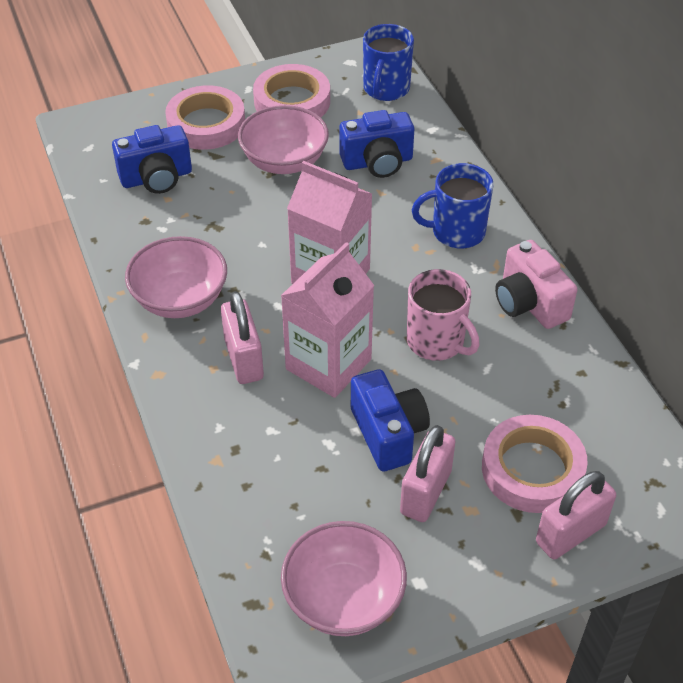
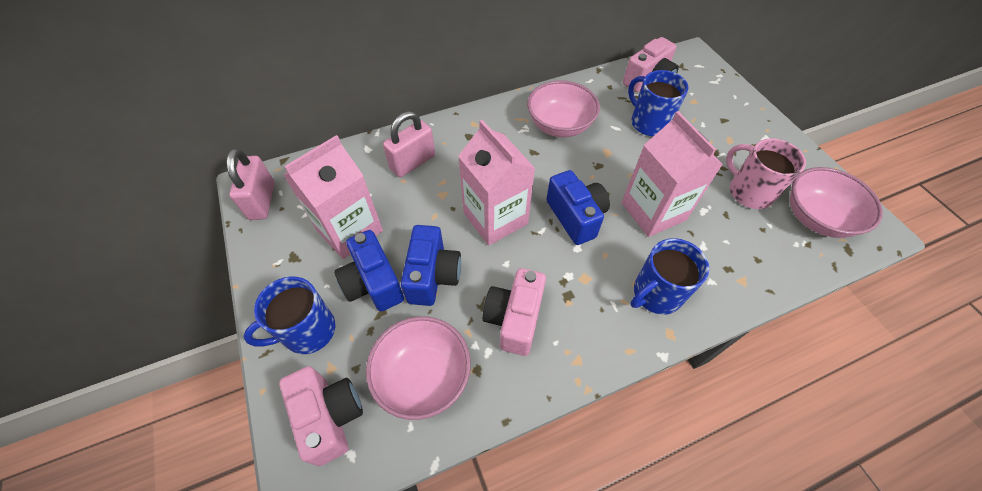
blue mug: [363,24,414,101] [412,163,494,248] = 2 -> [243,276,335,354] [628,70,689,136] [630,238,709,315] = 3
pink camera: [495,240,577,329] = 1 -> [279,366,363,466] [482,268,546,356] [623,37,679,92] = 3
pink carton: [281,242,375,398] [287,161,372,284] = 2 -> [284,135,383,259] [458,120,535,245] [621,111,723,237] = 3
pink padlock: [221,291,264,384] [400,425,455,522] [536,471,616,559] = 3 -> [226,148,275,220] [383,111,435,178] = 2
pink tape: [165,85,245,150] [253,64,330,117] [482,415,588,513] = 3 -> none = 0

